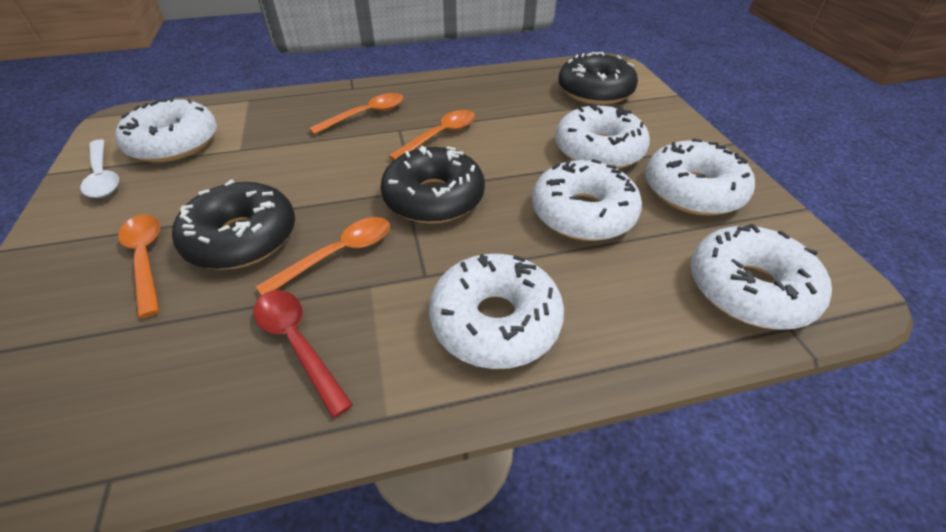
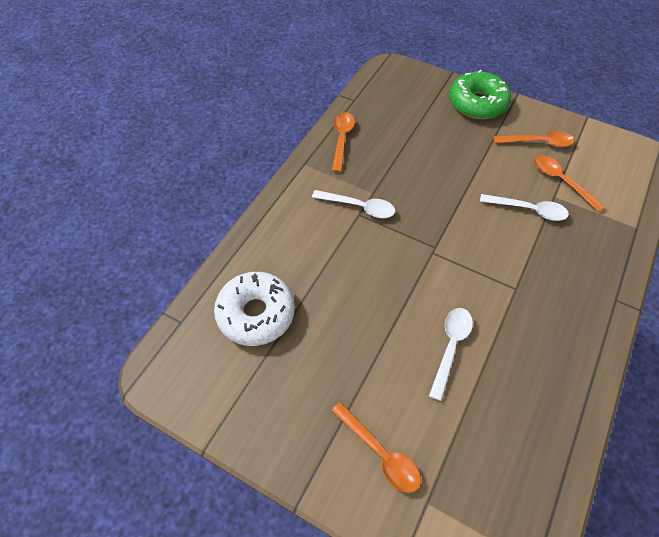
black donut: [172,179,295,270] [381,146,485,224] [558,52,638,105] = 3 -> none = 0
green donut: none = 0 -> [449,70,511,119] = 1
red spoon: [253,290,353,418] = 1 -> none = 0
white donut: [115,97,217,162] [429,254,564,369] [532,159,642,241] [555,104,650,169] [645,139,755,216] [690,224,832,330] = 6 -> [214,272,295,346] = 1
white spoon: [80,139,119,198] = 1 -> [312,190,395,218] [429,308,473,401] [480,194,569,221] = 3

